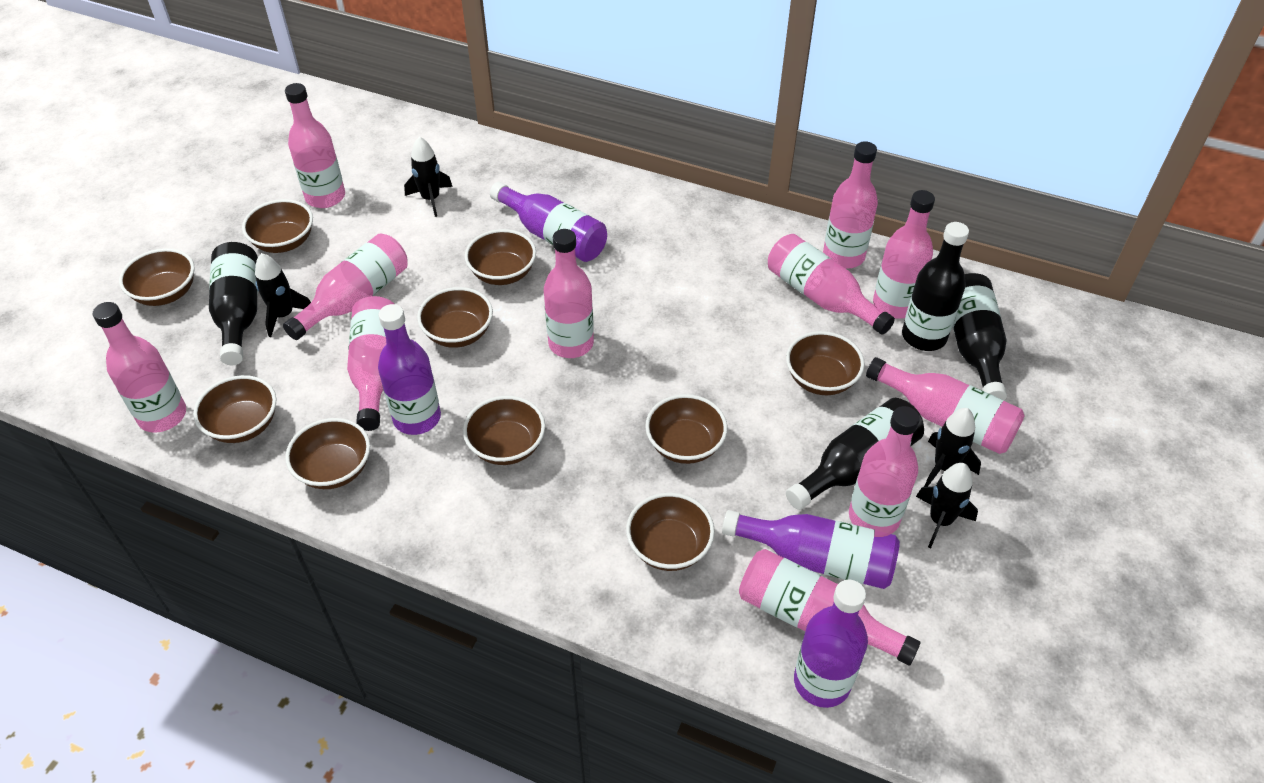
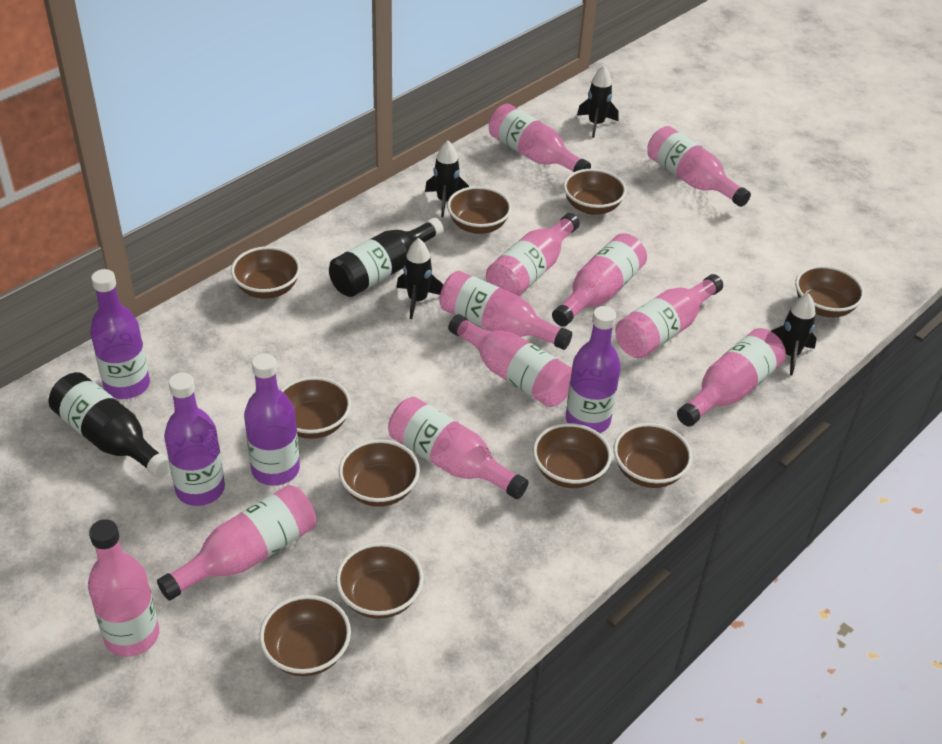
black bottle: [209,242,258,365] [786,398,924,510] [902,222,969,351] [953,273,1007,400] = 4 -> [49,372,170,478] [329,218,444,297] = 2

